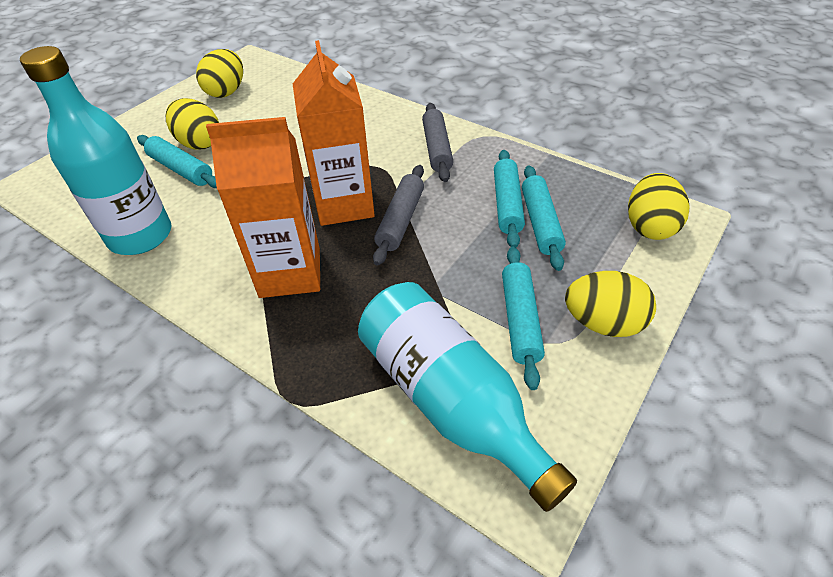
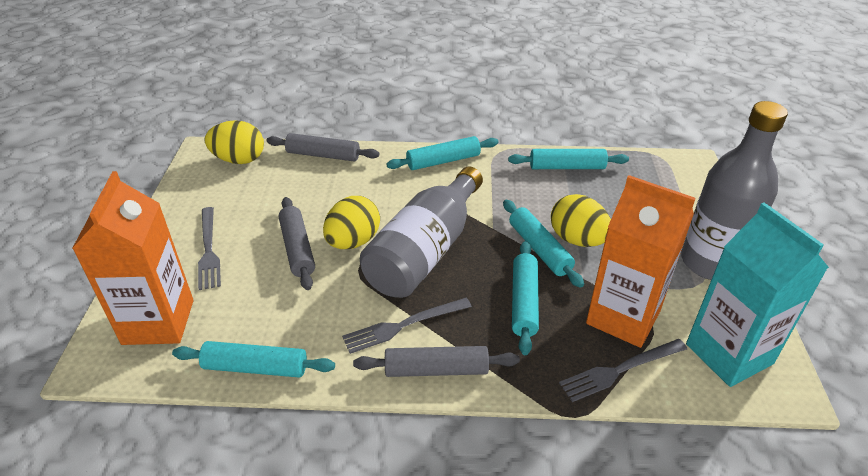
grey bottle: none = 0 -> [360,166,483,298] [681,101,788,280] = 2
grey fork: none = 0 -> [198,207,221,290] [342,298,472,354] [559,339,687,402] = 3
grey rolling pin: [373,165,424,266] [422,103,453,182] = 2 -> [266,133,379,162] [279,197,315,290] [353,346,520,377] = 3
turquoise bottle: [20,46,171,255] [358,282,577,512] = 2 -> none = 0
turquoise carton: none = 0 -> [686,203,829,387] = 1
turquoise rolling pin: [137,135,217,188] [494,150,525,248] [502,247,545,390] [522,165,566,271] = 4 -> [172,341,335,377] [386,136,498,170] [503,200,584,288] [508,149,629,169] [512,241,539,355] = 5
yellow egg: [166,98,219,150] [196,49,243,98] [565,271,656,337] [628,173,690,240] = 4 -> [205,120,264,164] [323,196,380,249] [551,194,611,247] = 3

